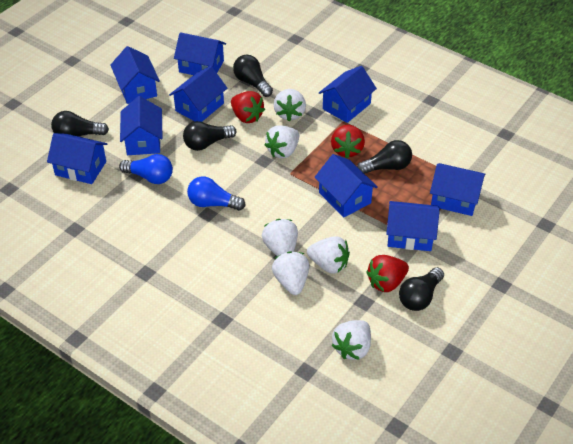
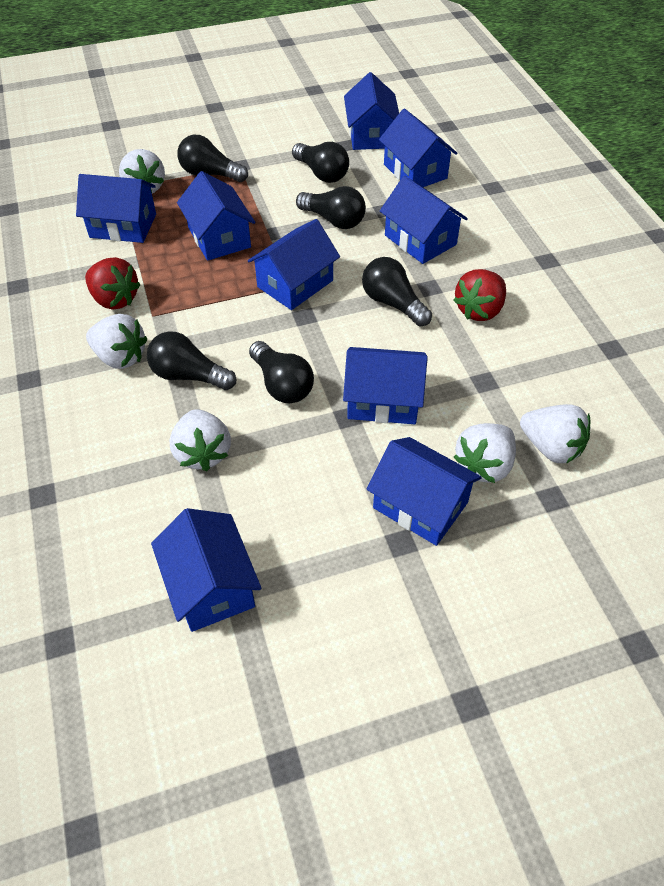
black light bulb: [51,111,109,137] [183,121,236,151] [233,55,273,97] [357,140,412,174] [399,267,444,311] = 5 -> [147,331,236,390] [177,135,248,182] [249,341,314,403] [292,142,349,183] [296,186,366,229] [362,257,432,327] = 6
blue light bulb: [119,154,173,184] [187,176,246,211] = 2 -> none = 0
red strawberry: [231,91,265,123] [331,125,365,158] [366,255,409,292] = 3 -> [85,257,141,310] [453,269,506,321] = 2
white strawberry: [262,219,298,256] [264,125,299,158] [272,251,309,295] [274,89,306,121] [307,236,350,274] [331,320,371,360] = 6 -> [86,314,148,369] [119,149,165,193] [169,409,231,471] [454,423,516,483] [520,404,590,464] = 5

